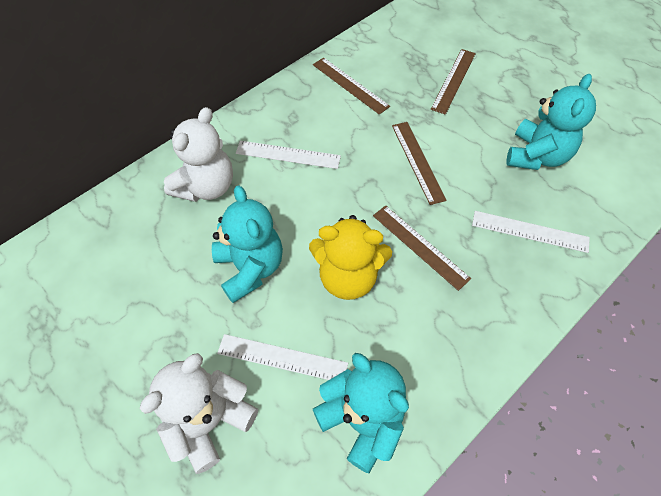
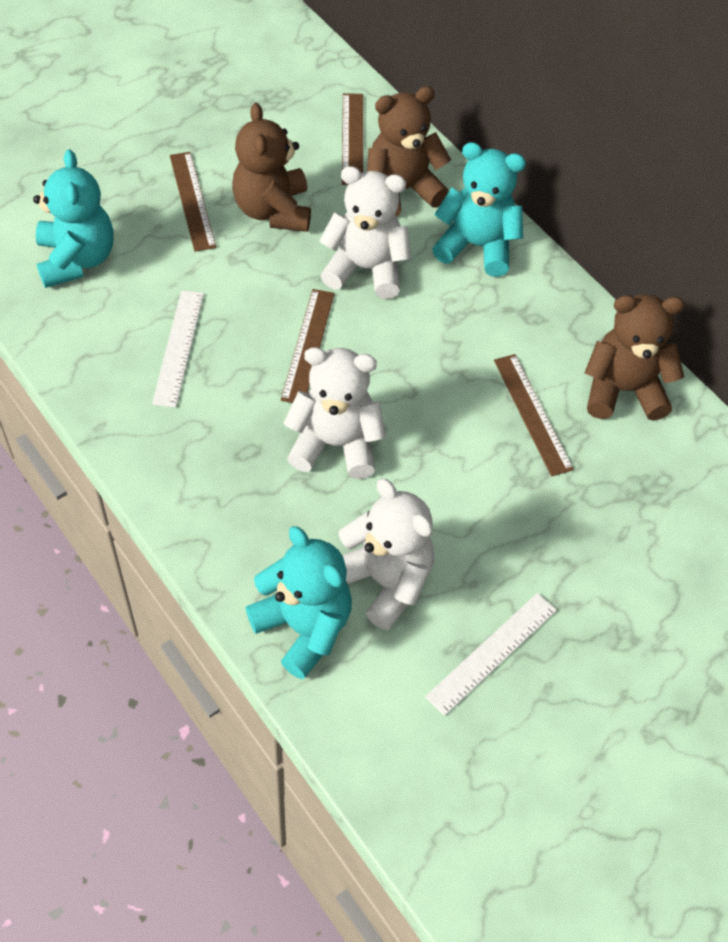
brown teddy bear: none = 0 -> [232,103,311,232] [367,86,451,217] [585,294,685,421] = 3
white ruler: [217,334,348,380] [236,141,341,169] [472,211,590,253] = 3 -> [152,290,204,408] [425,593,557,716] = 2
white teddy bear: [140,353,258,474] [164,107,233,202] = 2 -> [283,347,386,479] [319,166,411,299] [338,479,434,630] = 3
yellow teddy bear: [309,215,392,300] = 1 -> none = 0

